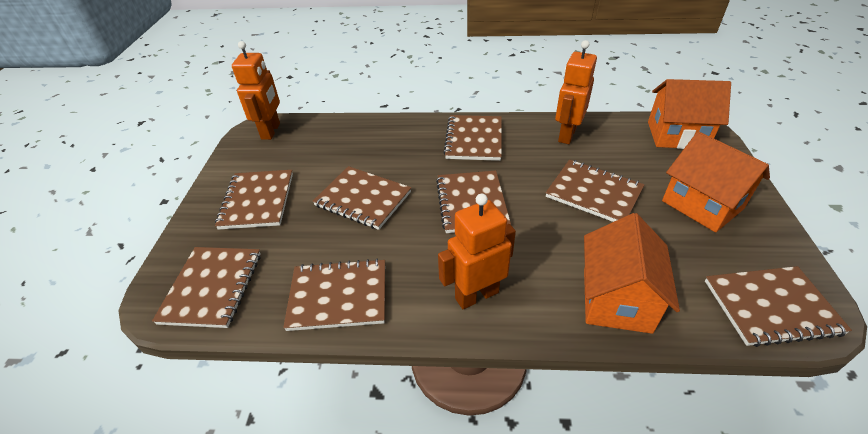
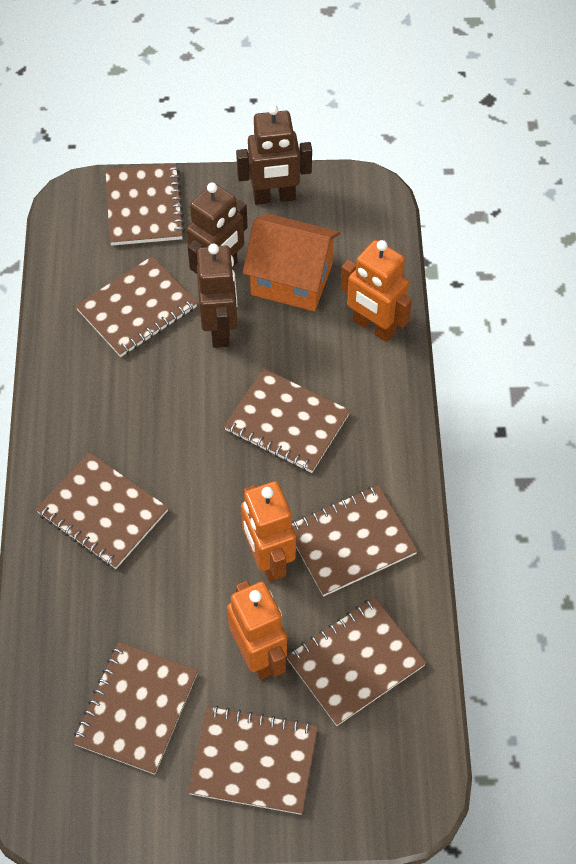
brown robot: none = 0 -> [186,182,248,274] [197,244,238,348] [236,105,312,205] = 3
orange house: [584,213,680,334] [648,79,731,149] [662,131,770,232] = 3 -> [243,214,340,311] = 1

